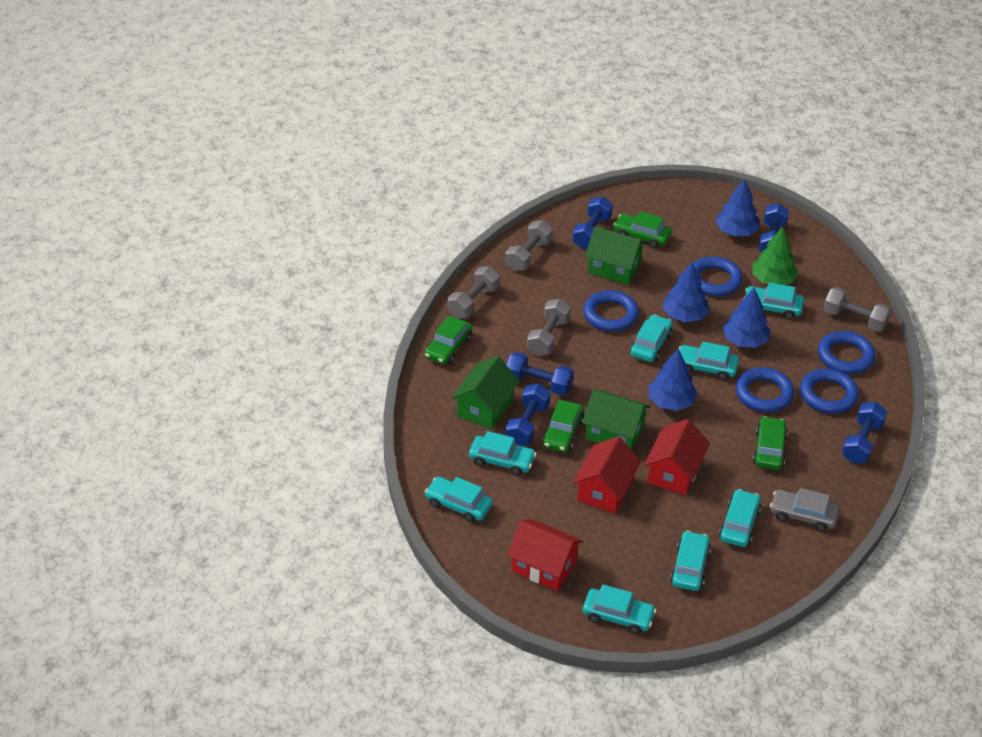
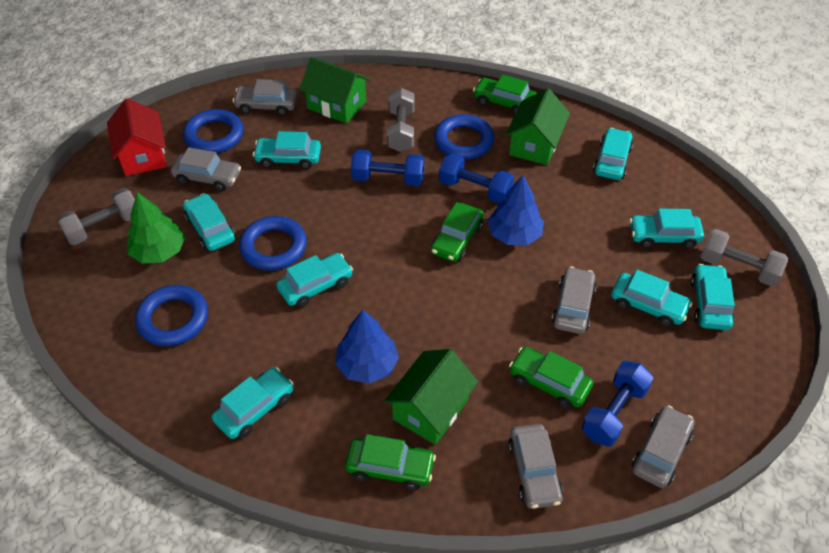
blue dumbbell: [505,384,551,446] [506,352,574,396] [572,196,613,249] [759,203,789,252] [842,402,887,463] = 5 -> [351,150,424,186] [439,154,514,203] [582,361,653,447] = 3
blue ring: [583,290,639,332] [693,256,743,296] [736,367,794,412] [800,369,859,414] [818,331,875,374] = 5 -> [135,285,208,346] [183,109,244,153] [239,216,307,270] [434,114,494,160] = 4
blue tree: [649,349,698,411] [662,262,709,322] [715,179,760,236] [723,288,771,348] = 4 -> [335,310,399,384] [487,175,544,245] = 2
grey car: [770,488,840,532] = 1 -> [171,147,241,191] [232,79,297,116] [508,424,563,509] [551,266,597,334] [632,405,694,488] = 5
grey dumbbell: [448,266,500,318] [505,220,553,271] [527,298,571,356] [823,287,891,332] = 4 -> [57,188,135,245] [387,88,415,152] [700,229,788,287] = 3
red house: [507,519,583,591] [573,437,641,514] [644,419,710,495] = 3 -> [107,98,167,176] = 1

